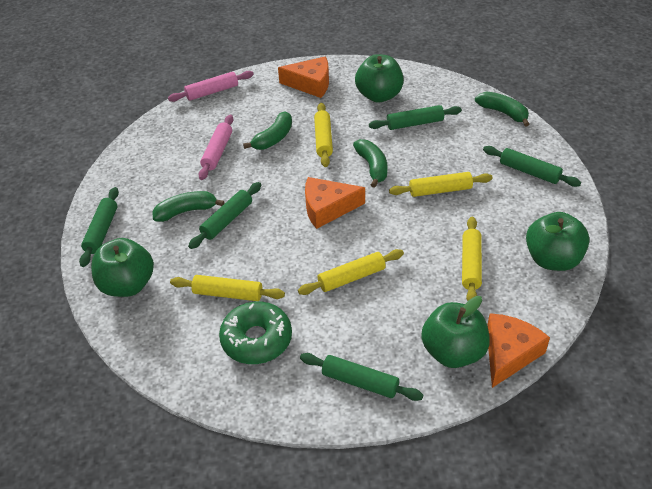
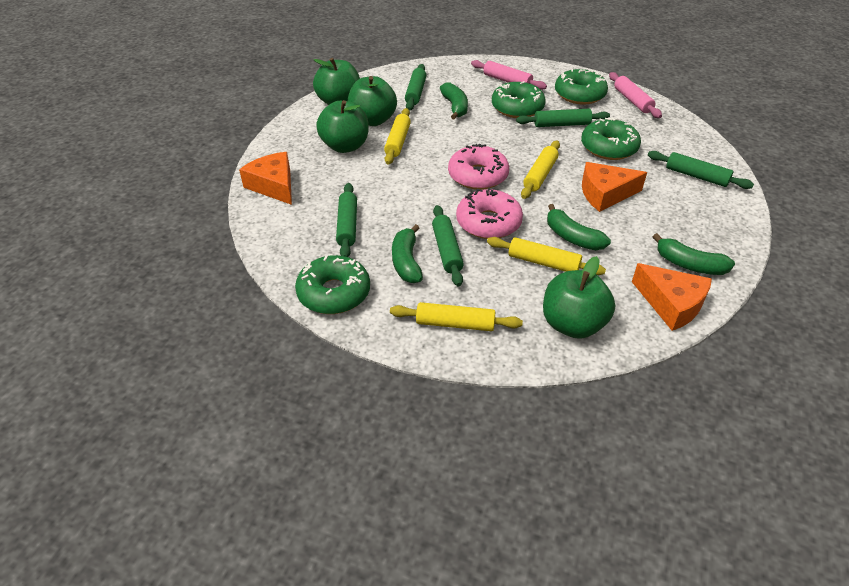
green donut: [219,301,292,364] = 1 -> [295,255,370,314] [492,81,546,118] [555,69,608,105] [581,117,641,160] = 4
pink donut: none = 0 -> [448,144,509,190] [456,188,523,239] = 2
yellow rolling pin: [170,275,285,301] [298,249,404,295] [314,103,333,167] [389,172,493,197] [462,217,482,301] = 5 -> [384,108,411,164] [390,302,523,331] [487,237,606,275] [521,141,560,199] = 4

